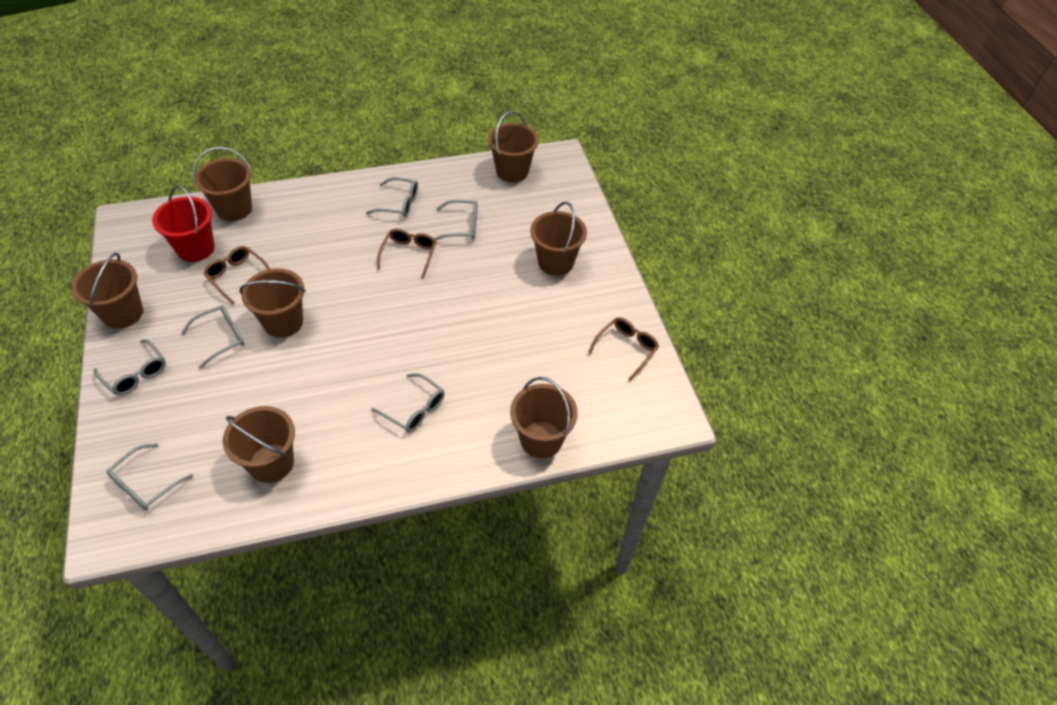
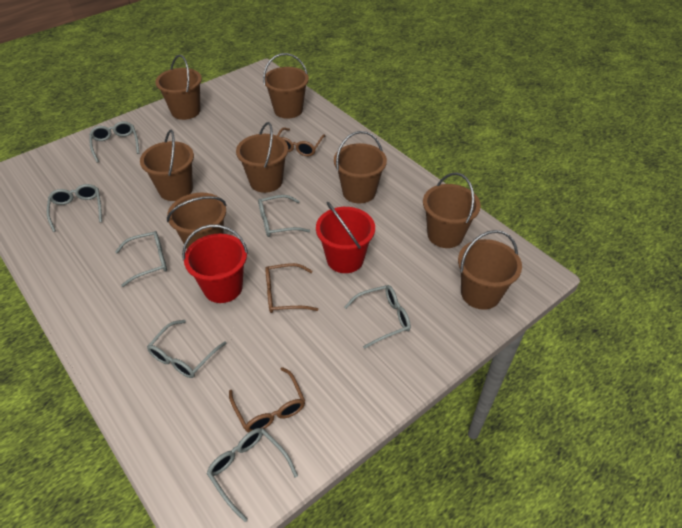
brown bucket: [72,252,143,329] [193,147,252,221] [223,406,295,483] [239,268,306,338] [488,111,539,182] [510,377,578,458] [530,202,587,276] = 7 -> [140,129,194,201] [155,55,202,120] [167,193,227,249] [236,122,288,193] [263,53,309,119] [334,131,387,204] [423,172,481,248] [458,230,522,310] = 8
grey glasses: [93,339,166,395] [106,443,193,510] [181,305,244,369] [366,177,418,217] [371,373,445,433] [434,200,477,241] = 6 -> [47,184,102,232] [89,121,139,163] [115,231,167,287] [147,320,227,378] [206,428,298,522] [258,195,310,237] [344,285,411,349] = 7
red bucket: [152,185,215,262] = 1 -> [182,224,248,303] [316,202,375,273] = 2

